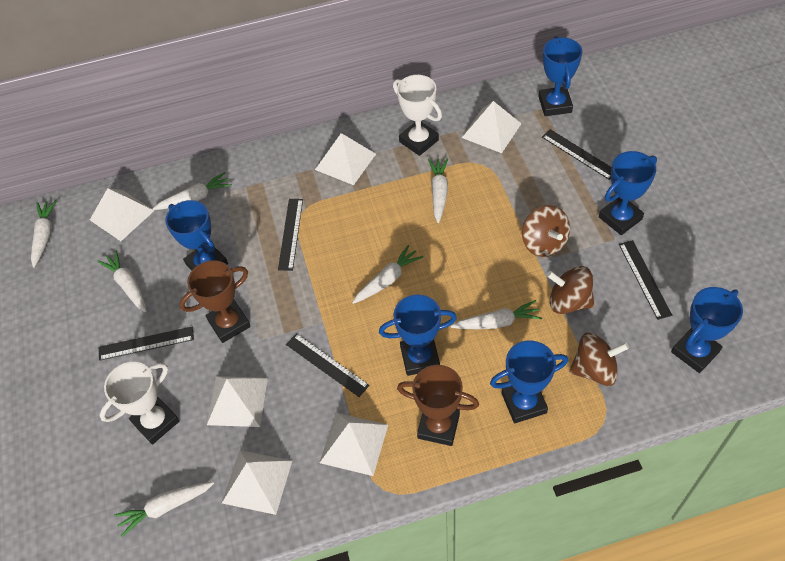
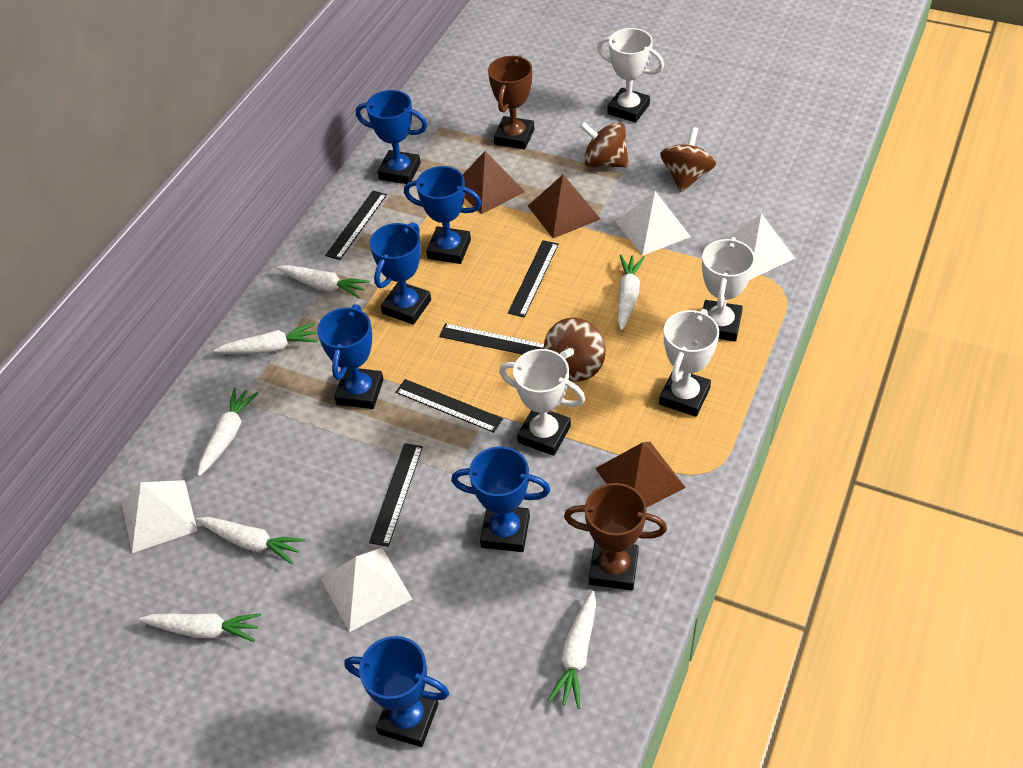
brown pyramid: none = 0 -> [463,151,525,214] [528,175,600,238] [595,442,686,507] = 3
white pyramid: [90,188,154,241] [207,376,268,427] [222,450,292,515] [315,133,376,185] [319,413,388,476] [462,101,521,153] = 6 -> [121,480,197,553] [321,548,412,632] [615,191,691,256] [726,214,795,280] = 4
white trophy: [100,362,179,445] [393,75,442,156] = 2 -> [499,349,585,456] [597,28,664,123] [659,309,719,417] [702,237,755,342] = 4

